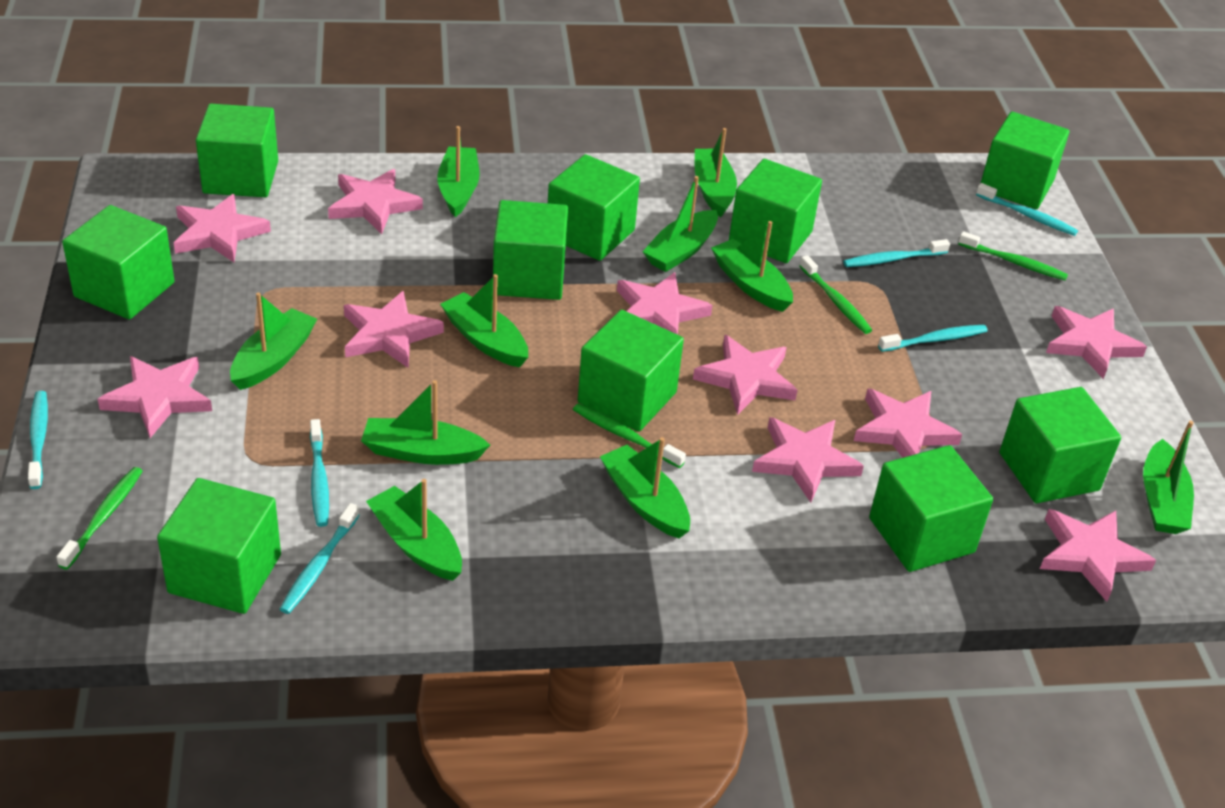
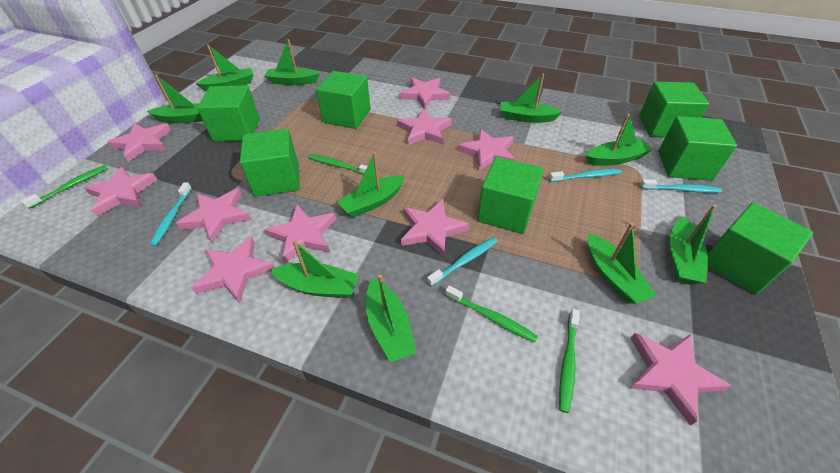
green cube: [62,205,174,319] [157,478,281,614] [196,104,278,197] [493,200,568,300] [548,154,640,261] [578,310,684,432] [729,159,822,263] [869,445,993,572] [981,111,1069,209] [999,387,1121,503] = 10 -> [197,85,260,142] [240,129,299,197] [316,71,371,129] [477,157,544,234] [639,82,709,138] [658,116,737,181] [707,202,813,295] = 7
turquoise toothbrush: [28,391,48,489] [280,503,360,614] [310,419,329,527] [843,239,950,267] [878,325,988,352] [976,183,1078,236] = 6 -> [149,182,192,247] [427,237,498,287] [549,169,622,182] [640,179,722,193] = 4

